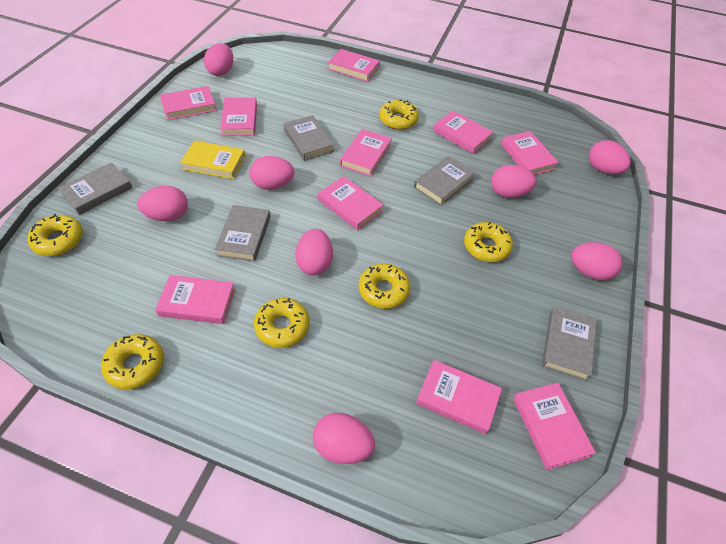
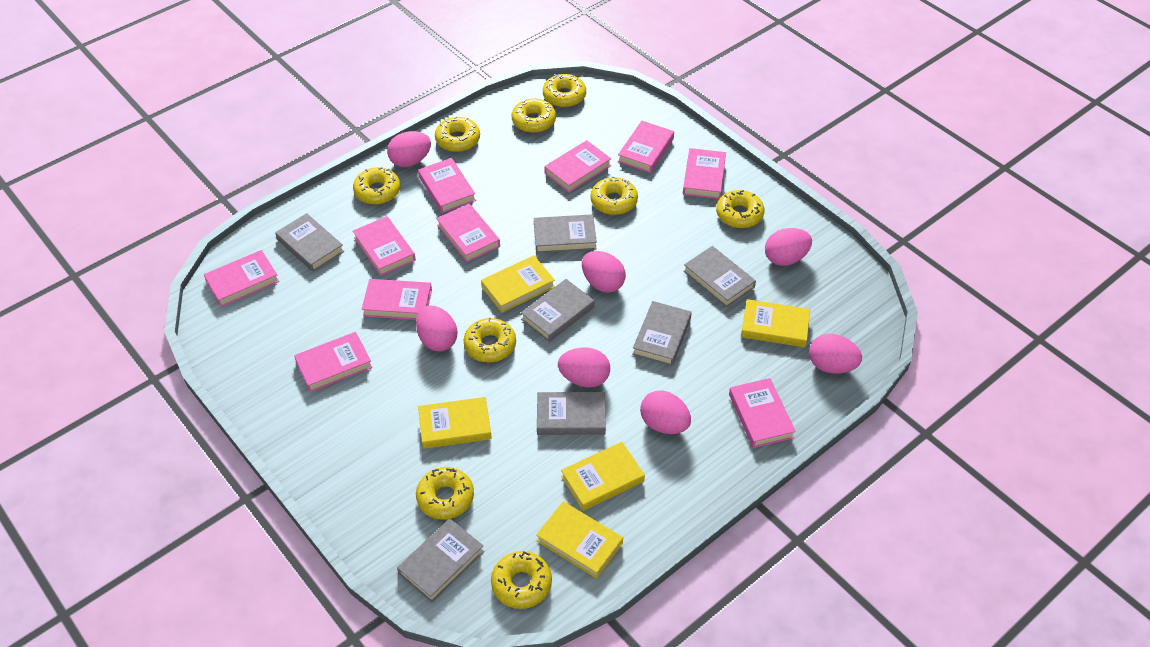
grey book: [58,162,132,215] [215,205,270,262] [283,115,334,161] [414,156,475,206] [542,306,597,381] = 5 -> [275,213,344,272] [397,519,484,603] [521,279,594,342] [534,214,597,253] [537,392,606,435] [632,301,692,366] [683,246,756,307] = 7
pink egg: [137,186,188,221] [204,43,233,76] [250,156,294,190] [295,229,333,275] [313,413,375,464] [491,165,536,198] [571,242,623,280] [589,140,631,174] = 8 -> [387,131,431,167] [416,305,457,351] [558,348,610,388] [582,251,626,293] [640,390,691,434] [765,228,812,266] [809,334,862,374] = 7
yellow book: [180,141,246,179] = 1 -> [418,397,492,449] [481,255,555,313] [536,501,623,579] [561,442,645,511] [741,299,810,347] = 5
yellow donut: [28,214,83,256] [101,334,164,390] [254,298,310,348] [359,263,410,309] [379,99,419,130] [464,222,513,262] = 6 -> [353,167,400,205] [416,467,474,520] [435,117,480,152] [464,318,516,363] [491,551,552,609] [512,98,556,133] [543,74,586,107] [590,176,638,215] [716,190,765,228] = 9

